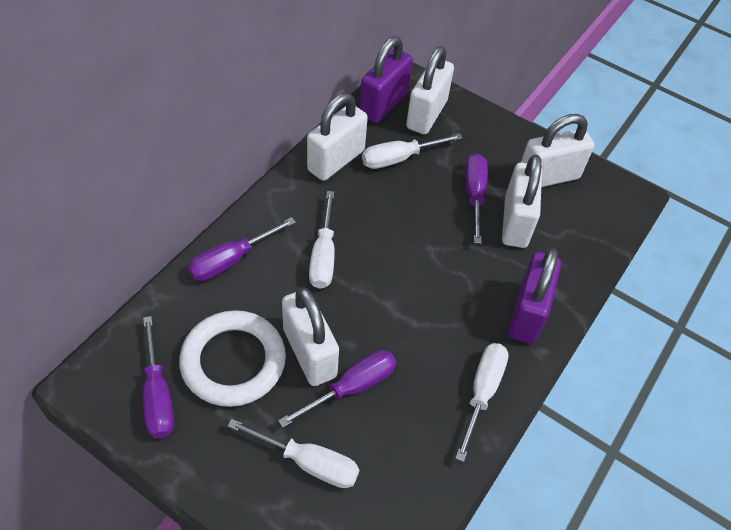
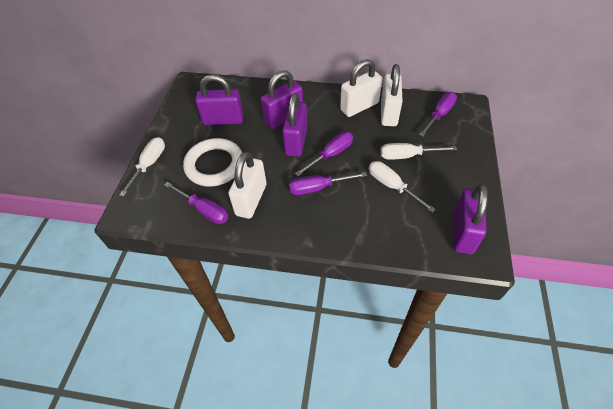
purple padlock: [359,36,413,123] [508,248,561,344] = 2 -> [195,74,243,125] [261,70,303,129] [282,93,307,157] [453,184,488,254] = 4
white padlock: [282,287,339,386] [307,93,368,181] [406,46,454,134] [502,154,542,248] [521,114,595,187] = 5 -> [228,152,267,219] [340,59,382,117] [381,64,403,126] = 3
white screwdriver: [228,419,359,488] [309,191,335,289] [362,133,462,169] [455,343,509,462] = 4 -> [120,137,165,197] [369,161,436,213] [380,143,457,160] = 3

